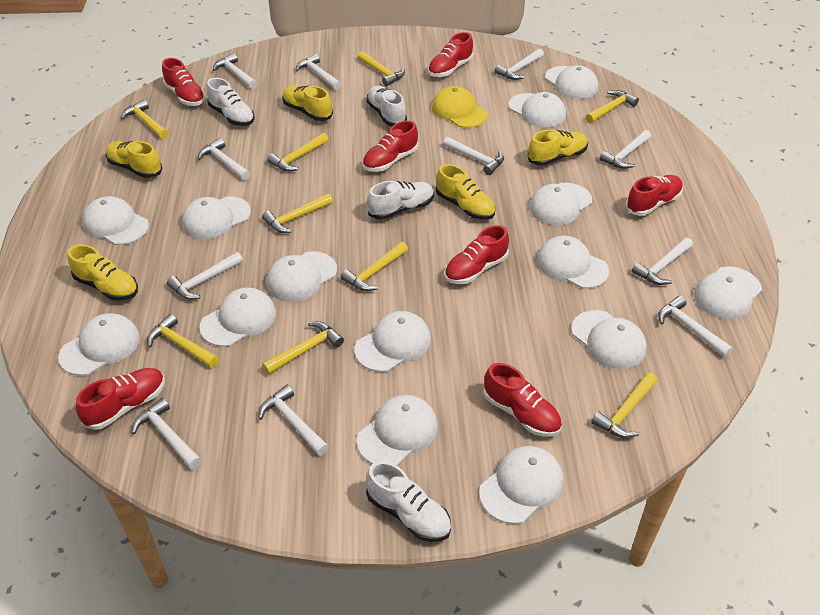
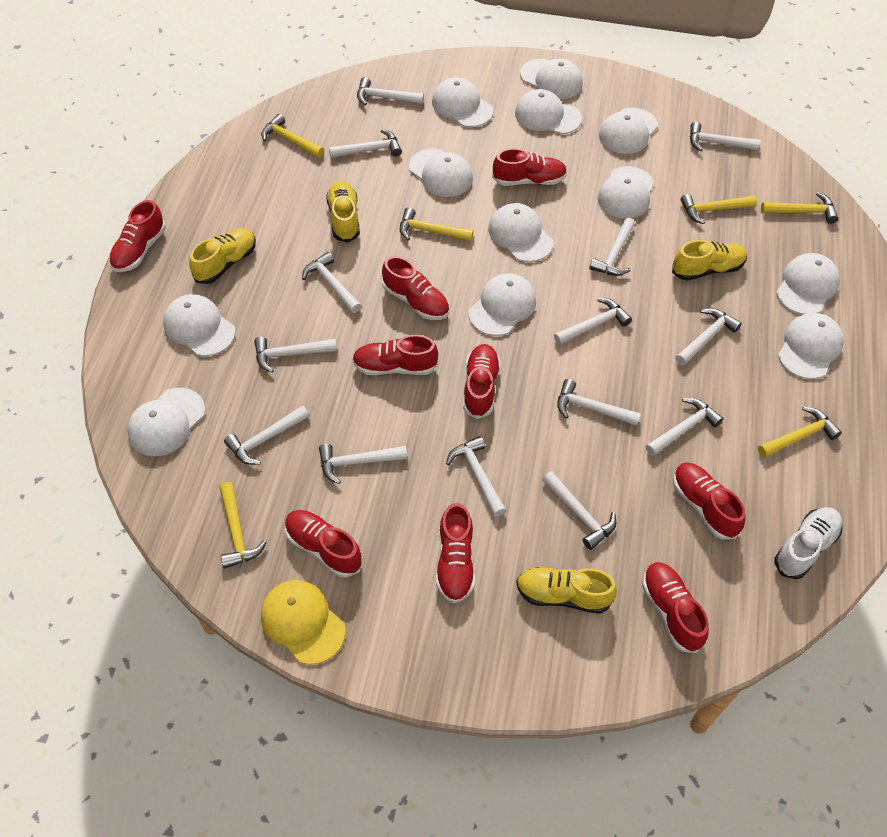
red shoe: [76,368,165,430] [162,58,205,106] [362,120,419,172] [428,32,473,77] [444,225,509,284] [483,363,562,436] [625,175,683,216] = 7 -> [109,200,166,272] [285,510,363,578] [352,335,438,375] [382,256,449,320] [436,503,475,603] [463,344,501,419] [492,148,567,186] [642,562,709,653] [673,462,746,540] = 9
white cap: [58,313,140,376] [82,196,149,245] [182,197,251,239] [200,287,276,347] [267,251,337,302] [355,311,431,372] [357,395,438,466] [479,446,563,524] [509,92,566,127] [529,183,592,225] [536,236,609,289] [545,65,598,99] [571,310,647,369] [694,266,762,319] = 14 -> [127,388,205,456] [163,294,236,356] [409,148,473,197] [432,77,493,127] [469,273,536,336] [488,203,553,262] [515,89,582,134] [520,59,583,99] [597,166,654,219] [599,108,658,154] [776,253,840,315] [778,313,844,379] = 12
white hammer: [132,398,201,469] [167,252,243,300] [198,138,250,180] [213,53,257,89] [258,385,329,456] [296,54,341,90] [443,137,504,175] [495,49,544,80] [599,130,651,169] [632,237,693,285] [658,296,733,357] = 11 -> [224,406,309,465] [254,337,337,373] [302,252,362,313] [319,444,407,484] [329,129,402,158] [357,77,424,105] [446,436,506,517] [542,471,616,550] [554,298,632,345] [557,379,641,426] [589,218,635,276] [646,398,723,456] [676,308,742,365] [690,122,761,151] = 14
white shoe: [207,78,255,126] [366,86,407,126] [366,461,451,542] [367,181,434,220] = 4 -> [774,507,843,579] = 1
yellow hammer: [121,100,168,139] [147,314,219,368] [262,193,333,233] [262,321,344,375] [267,133,329,172] [341,242,408,291] [357,51,405,86] [585,90,639,123] [591,373,657,438] = 9 -> [219,482,267,569] [261,114,324,158] [400,207,474,241] [681,194,757,224] [758,406,842,458] [761,192,838,224] = 6
yellow shoe: [68,244,138,300] [106,141,163,178] [282,85,333,121] [436,164,495,220] [528,129,588,166] = 5 -> [189,228,256,284] [326,181,360,243] [516,567,617,614] [672,240,747,281] = 4

